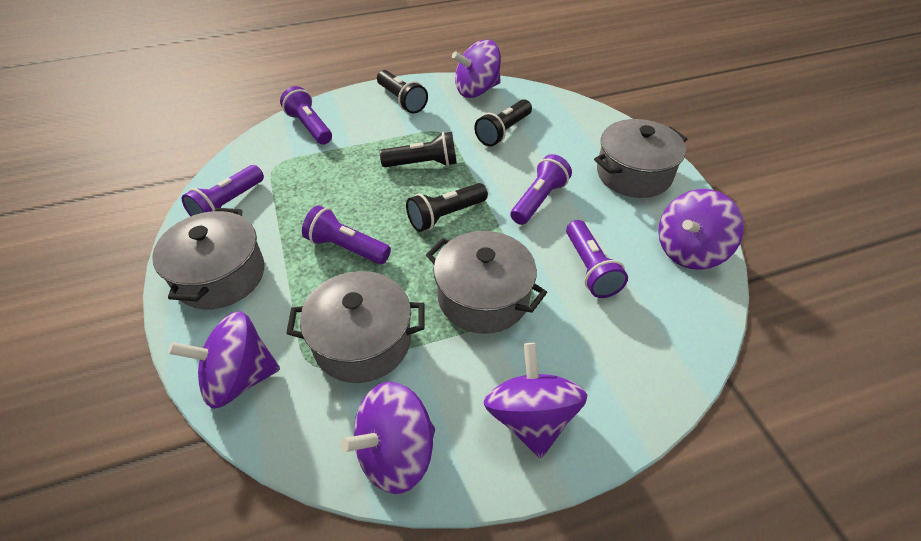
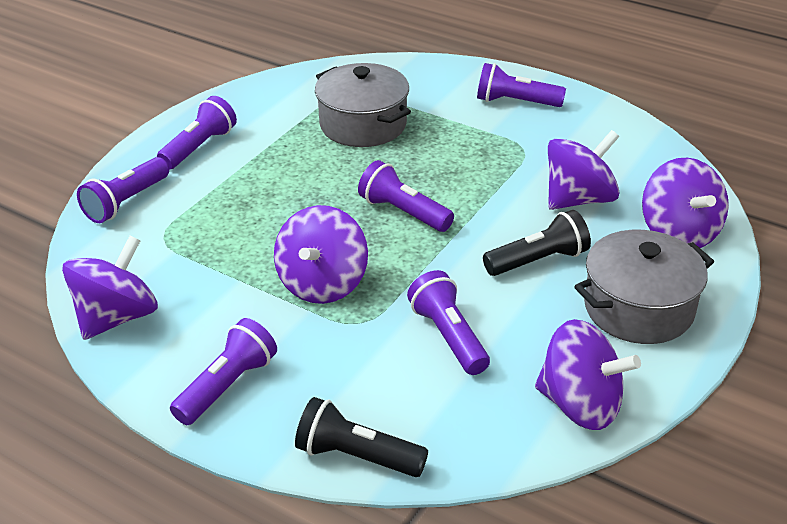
black flashlight: [377,70,428,113] [380,132,457,167] [406,183,488,232] [475,99,532,146] = 4 -> [295,397,428,477] [483,210,591,276] = 2
grey pot: [152,208,264,309] [286,271,425,383] [426,231,547,334] [594,119,687,198] = 4 -> [315,63,411,147] [574,230,714,344] = 2
purple flashlight: [182,165,264,216] [280,86,332,145] [302,205,391,264] [510,154,572,225] [566,220,628,298] = 5 -> [77,157,169,223] [157,96,237,170] [170,318,277,425] [358,160,454,232] [407,270,490,375] [477,63,566,107] = 6

